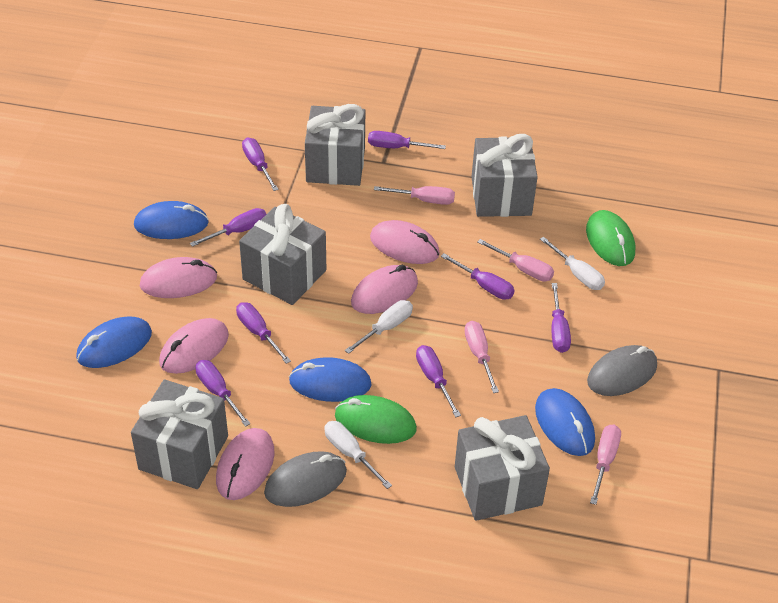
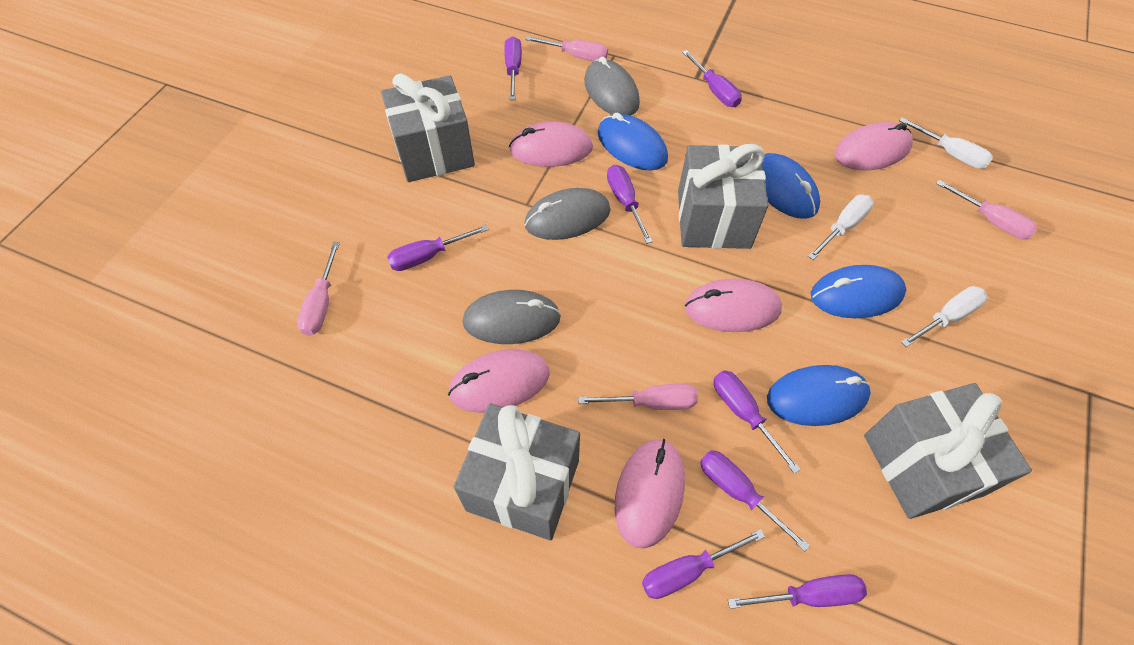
green mouse: [335,395,417,444] [586,210,635,266] = 2 -> none = 0
grey gift: [131,379,228,489] [239,204,326,305] [305,104,365,186] [455,415,550,521] [472,134,538,217] = 5 -> [381,73,475,182] [454,403,580,540] [678,144,768,249] [864,383,1032,519] = 4
grey mouse: [264,451,347,507] [587,345,657,396] = 2 -> [462,290,561,344] [525,188,610,240] [584,56,640,116] = 3

